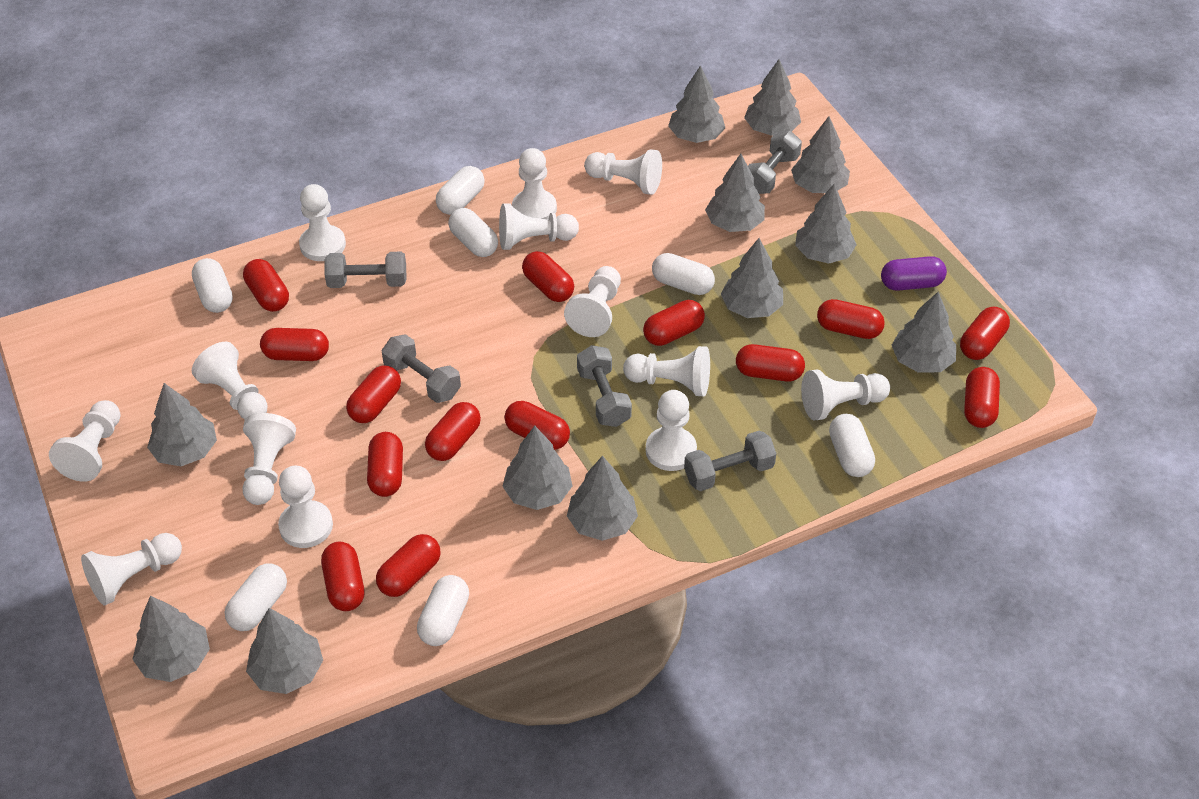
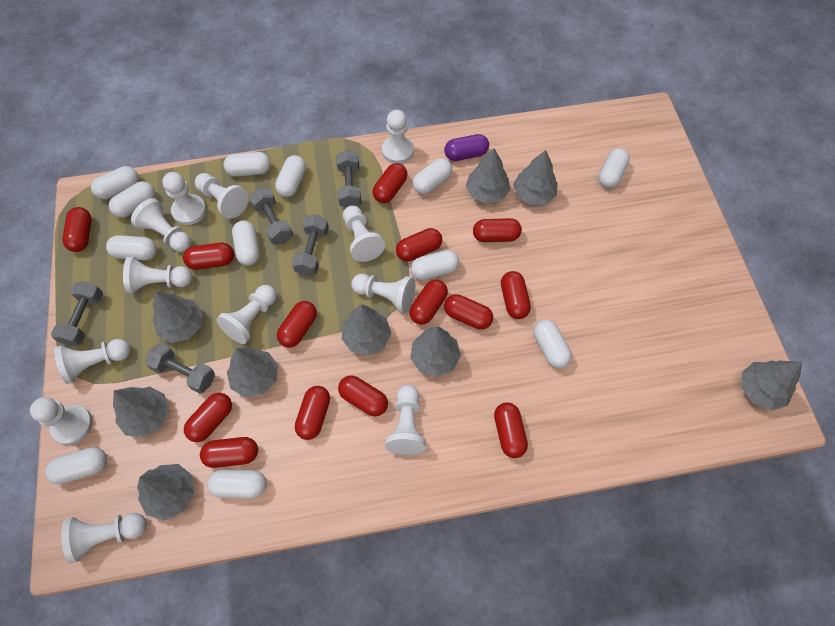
grey tree: [132,596,210,682] [147,383,217,466] [246,608,323,694] [502,426,573,510] [567,456,638,541] [668,66,725,143] [705,154,765,232] [721,238,783,318] [744,59,801,136] [791,116,850,193] [795,184,857,264] [892,292,956,373] = 12 -> [113,386,169,438] [137,464,194,521] [153,291,203,343] [227,347,278,397] [342,304,391,356] [410,327,461,377] [466,149,510,204] [513,150,558,205] [742,360,802,411] = 9
white capsule: [192,258,233,313] [225,563,287,631] [417,575,469,646] [436,166,485,215] [448,208,498,257] [652,253,715,295] [829,414,875,477] = 7 -> [46,447,107,485] [91,166,139,199] [106,235,157,260] [109,181,155,218] [207,469,267,498] [224,152,271,177] [232,221,260,266] [275,155,306,197] [411,250,460,280] [412,158,452,194] [533,319,572,368] [599,148,630,188] = 12
white pawn: [49,400,121,482] [81,533,182,606] [192,342,267,419] [242,413,296,505] [278,466,333,548] [299,184,346,261] [499,203,579,250] [512,148,557,220] [564,266,621,337] [584,149,662,195] [623,346,710,396] [646,390,697,471] [801,369,890,421] = 13 -> [30,397,93,445] [54,339,130,384] [61,513,146,563] [123,257,192,293] [131,198,191,252] [162,172,206,225] [195,173,249,219] [216,285,276,344] [343,205,385,262] [351,274,415,313] [382,110,414,164] [385,385,426,455] = 12

